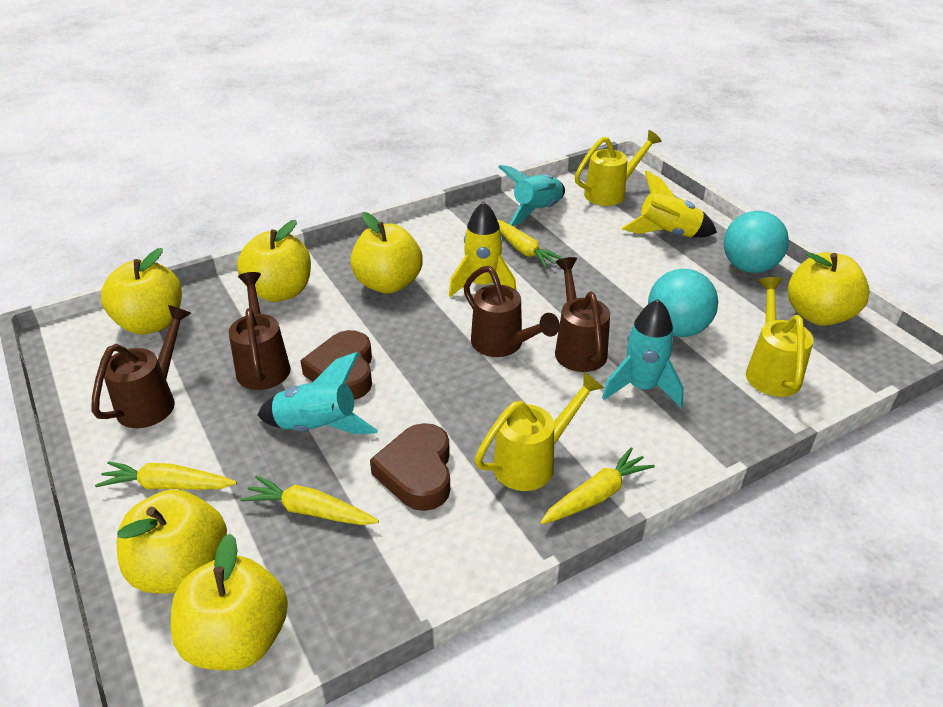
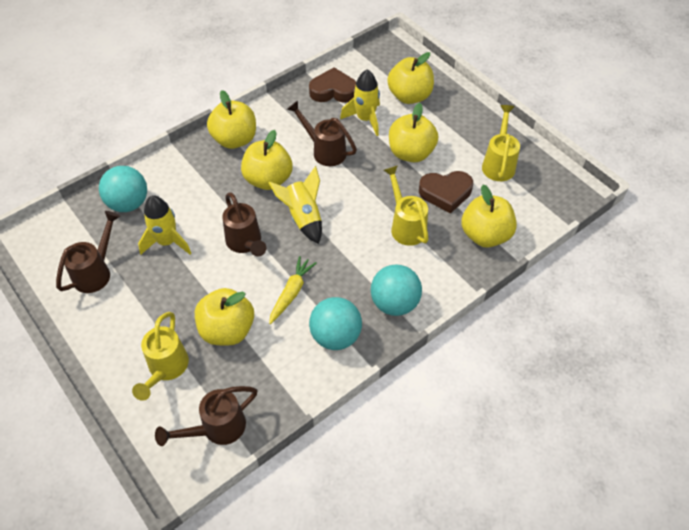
turquoise ball: [648,269,718,337] [724,211,789,273] = 2 -> [99,166,147,212] [309,297,362,350] [371,264,422,316] = 3
turquoise rocket: [257,352,378,434] [499,165,565,226] [602,299,684,408] = 3 -> none = 0
yellow carrot: [95,461,237,490] [240,475,379,525] [497,220,563,268] [540,447,655,524] = 4 -> [269,256,317,324] = 1
yellow rocket: [449,202,516,297] [622,170,717,237] = 2 -> [138,195,191,254] [269,166,322,244] [340,70,380,136] = 3

